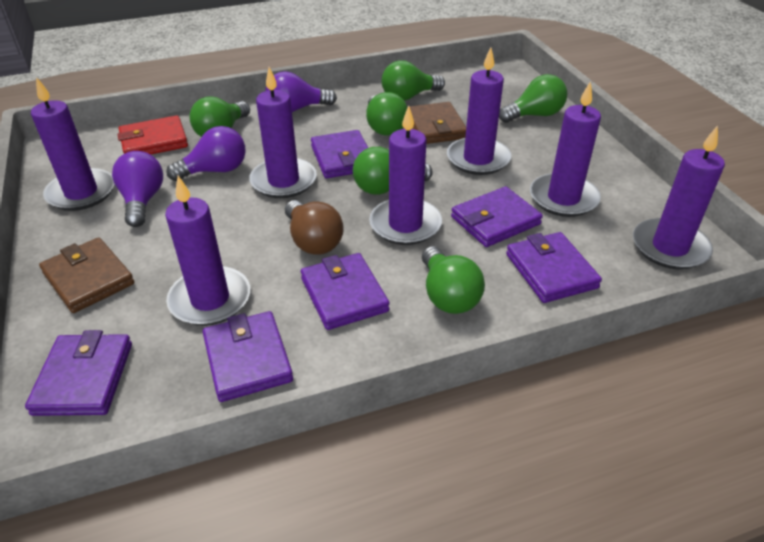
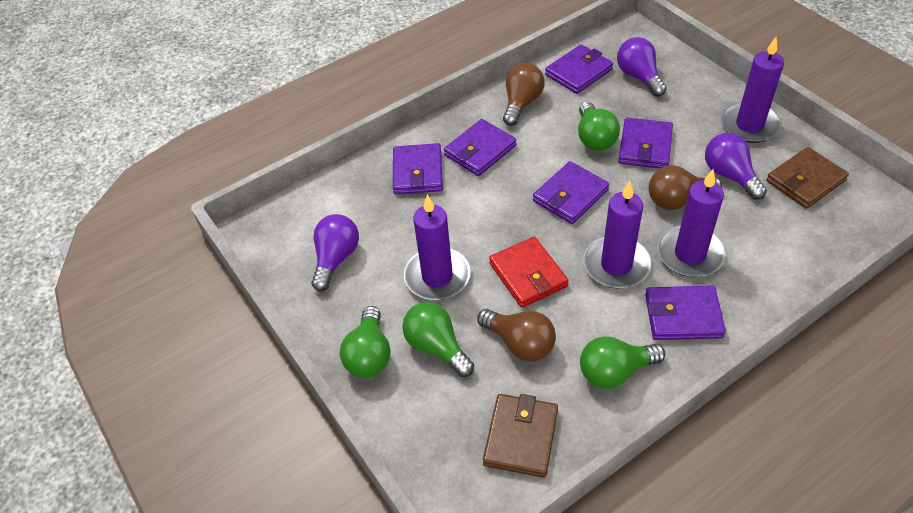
brown light bulb: [285,200,344,255] = 1 -> [477,309,556,361] [503,63,545,126] [649,165,722,210] = 3
green light bulb: [189,96,250,137] [353,147,433,195] [366,92,408,136] [382,60,445,101] [422,246,485,314] [499,74,567,123] = 6 -> [340,306,391,378] [402,302,474,377] [578,102,620,151] [580,336,665,389] = 4
purple candle: [31,77,114,211] [165,176,250,326] [249,67,317,198] [369,105,442,245] [447,47,511,175] [530,81,601,217] [633,125,725,269] = 7 -> [404,194,471,300] [583,181,651,289] [657,169,726,277] [721,37,784,143] = 4

